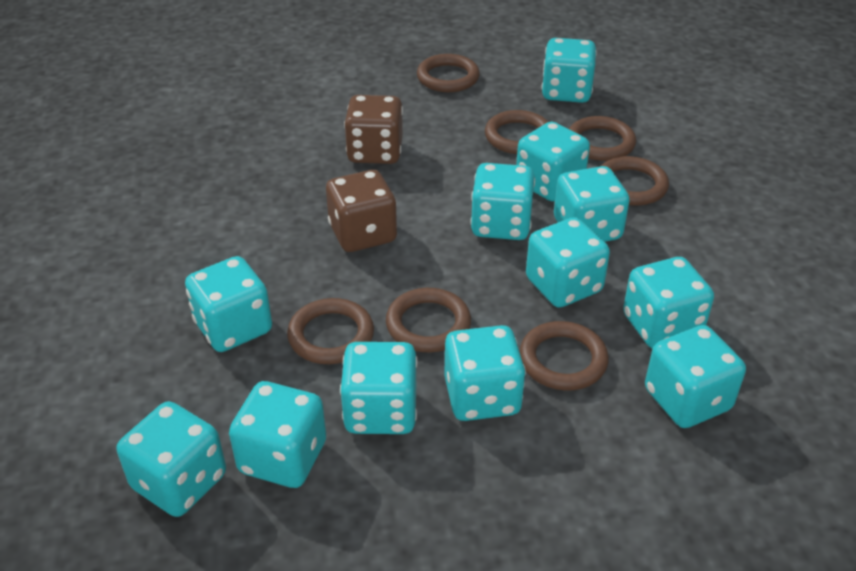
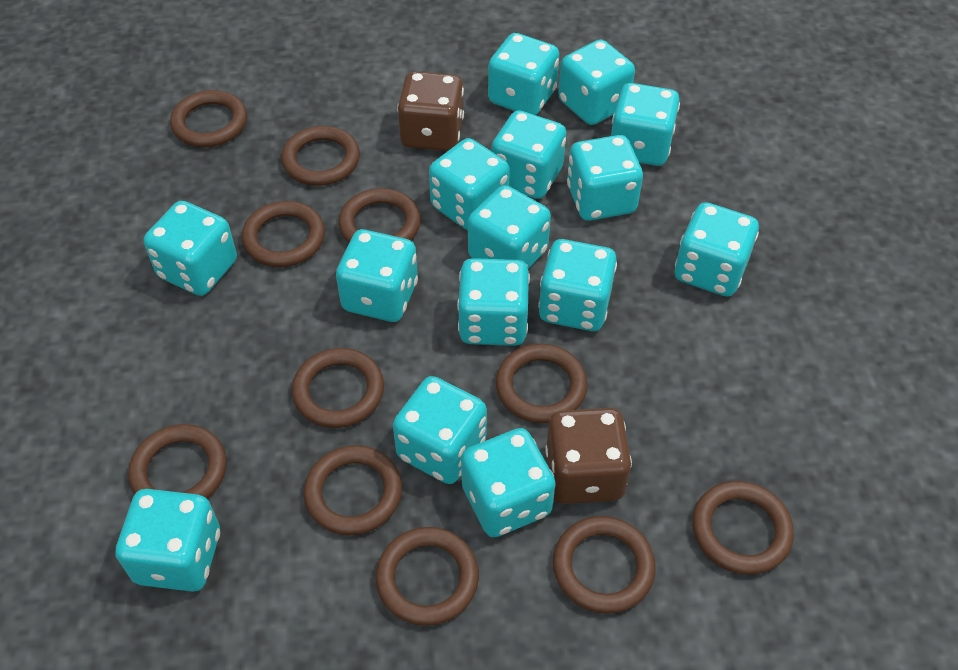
brown ring: [287,298,374,364] [386,288,471,352] [417,54,480,92] [485,110,548,154] [519,321,609,390] [569,116,636,161] [601,156,669,206] = 7 -> [128,424,227,499] [170,90,247,147] [241,201,325,267] [281,126,360,186] [292,348,384,428] [304,445,402,535] [338,188,421,243] [376,527,479,626] [496,344,588,423] [553,516,656,614] [692,481,794,575] = 11
turquoise dice: [117,401,226,517] [185,256,272,352] [229,381,326,488] [340,342,418,434] [444,325,526,421] [470,163,535,240] [516,122,590,201] [526,217,610,308] [542,38,597,103] [554,166,630,242] [623,257,714,349] [645,325,746,428] = 12 -> [115,489,220,592] [144,201,237,296] [336,229,418,322] [393,376,487,484] [429,138,510,230] [457,258,530,346] [461,428,556,537] [468,185,551,269] [488,33,559,115] [491,110,566,199] [538,239,617,331] [558,40,635,125] [567,135,643,221] [611,83,680,166] [675,202,759,297] = 15

